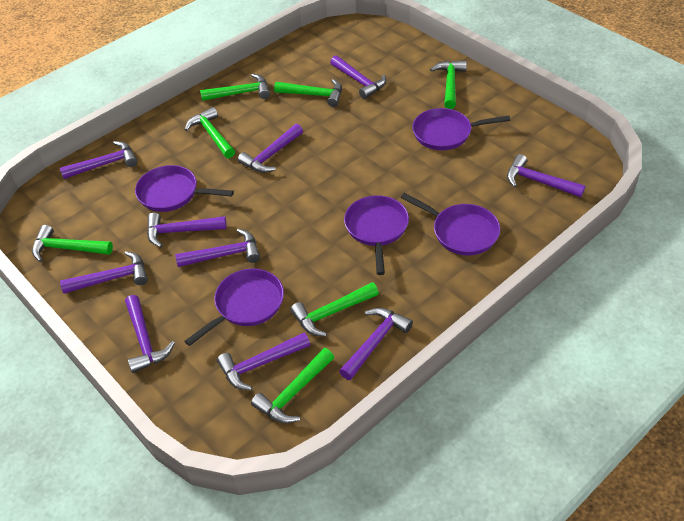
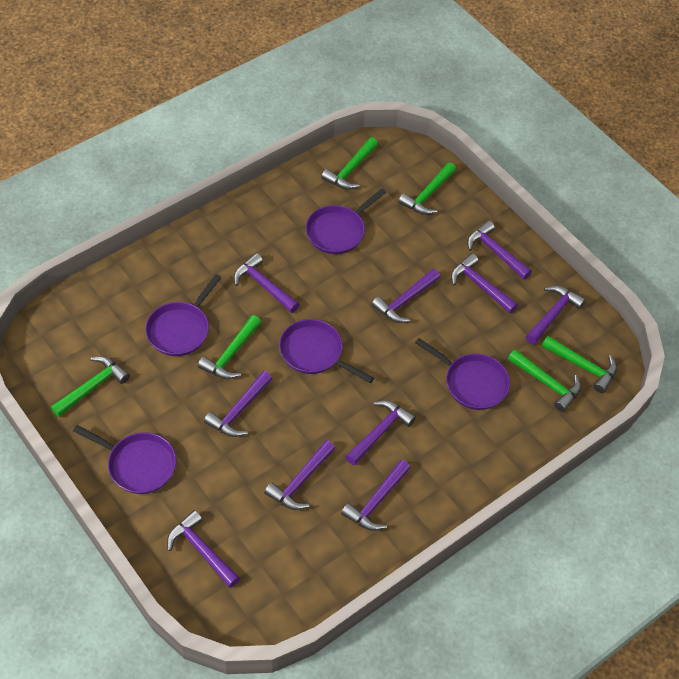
green hammer: [32,225,113,262] [185,107,235,158] [200,73,270,101] [251,348,334,423] [274,79,342,107] [290,282,379,337] [430,61,467,109] = 7 -> [51,356,130,417] [198,315,261,379] [321,138,378,190] [398,162,456,215] [508,349,581,412] [542,336,617,393] = 6

